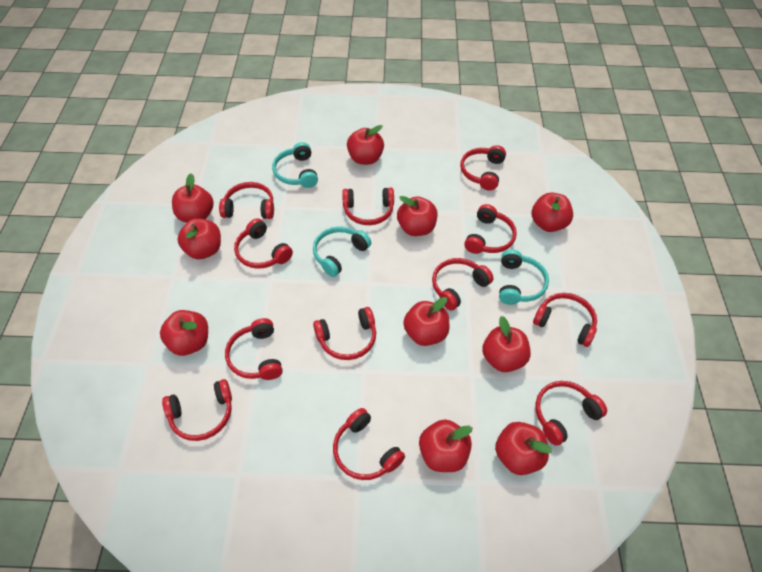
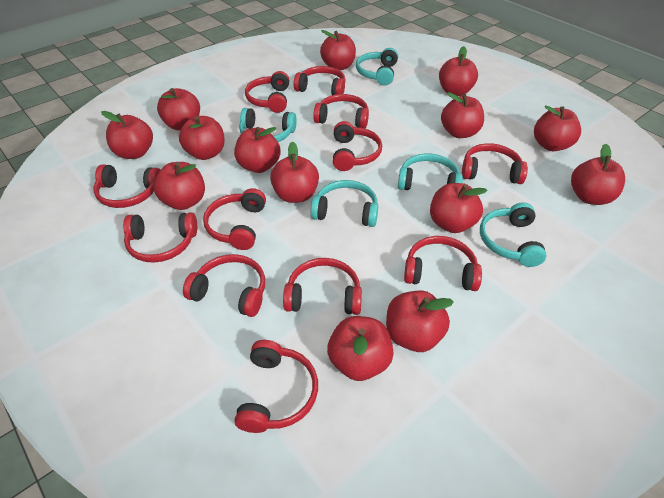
red apple: [160,310,208,356] [172,173,214,223] [177,219,221,259] [347,125,384,165] [397,196,438,236] [403,297,449,346] [419,419,473,472] [482,316,531,372] [495,422,552,475] [532,192,573,232] = 10 -> [101,111,153,159] [154,162,205,210] [157,88,200,130] [179,116,225,160] [234,127,281,173] [270,142,319,203] [320,30,356,70] [327,316,394,381] [386,291,454,352] [430,183,488,233] [439,46,478,96] [441,92,484,138] [534,105,581,151] [571,144,625,205] = 14
turquoise headphones: [272,142,318,188] [313,226,371,277] [499,249,549,305] = 3 -> [239,108,297,142] [311,180,378,227] [356,48,398,85] [398,153,463,190] [480,202,547,267] = 5

